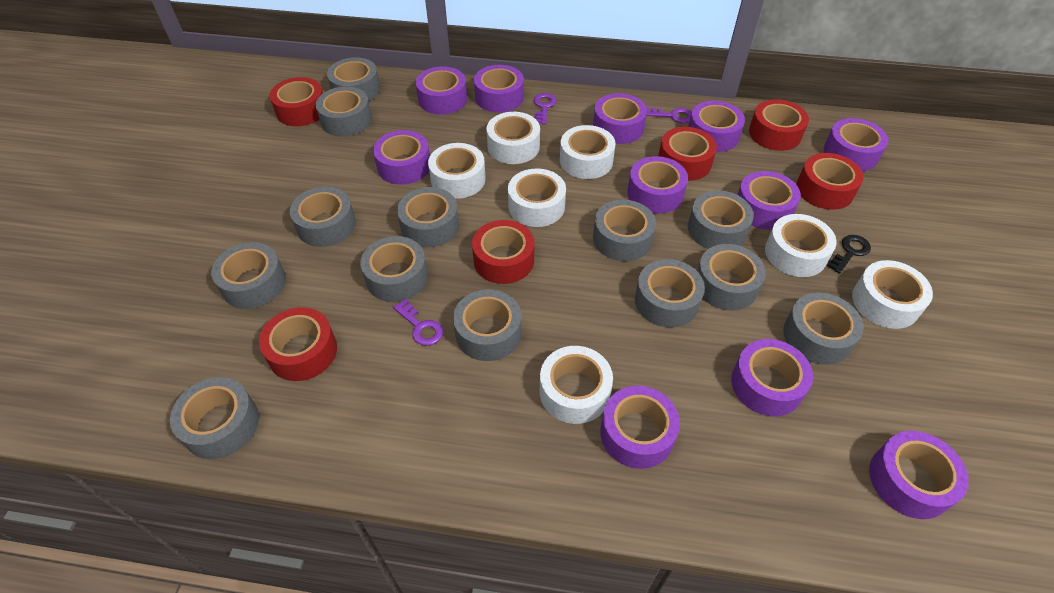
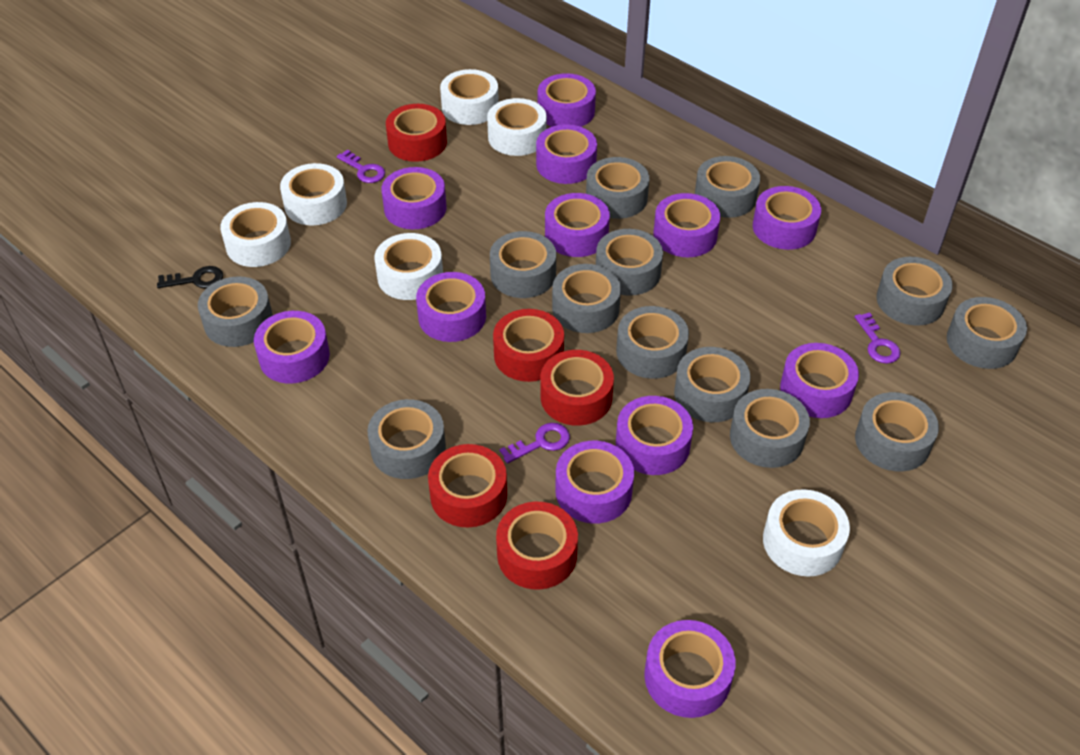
purple tape: [373,130,430,185] [416,66,467,115] [474,65,524,113] [593,93,647,144] [600,386,680,469] [627,156,688,213] [688,101,745,152] [731,339,813,416] [737,171,801,230] [824,118,889,171] [869,431,969,519] = 11 -> [254,311,330,383] [382,167,446,229] [416,272,486,342] [536,125,597,184] [538,73,596,127] [545,193,610,257] [555,441,634,524] [616,396,693,475] [644,620,736,718] [653,193,720,257] [753,186,821,250] [780,343,859,418] = 12
red tape: [259,307,337,381] [270,77,323,126] [472,220,534,284] [658,127,717,181] [749,99,809,151] [796,153,864,210] = 6 -> [386,104,447,162] [428,444,507,528] [493,309,564,382] [496,502,578,590] [541,350,614,426] = 5
white tape: [428,143,486,199] [487,112,540,164] [508,168,566,227] [540,346,613,424] [560,125,616,179] [765,214,837,277] [852,260,933,329] = 7 -> [220,202,291,267] [280,163,347,225] [374,233,443,300] [440,69,499,125] [487,98,547,156] [763,489,850,577] = 6

